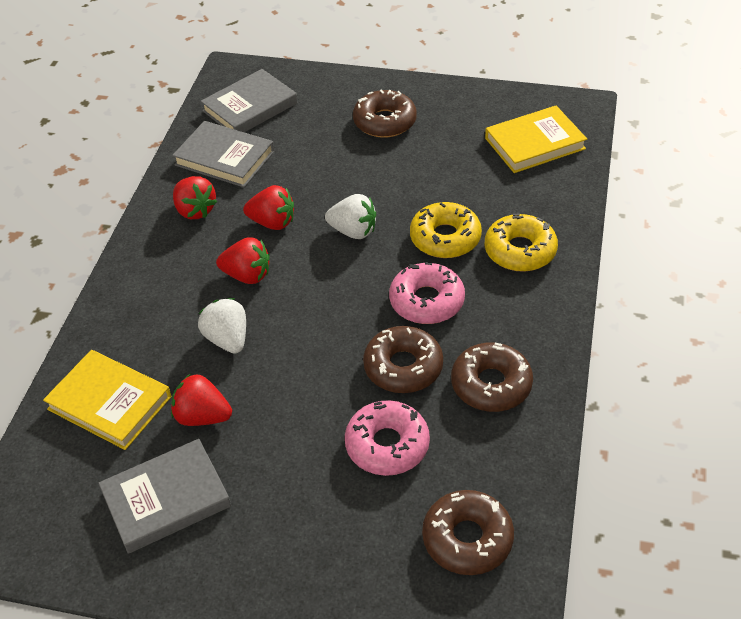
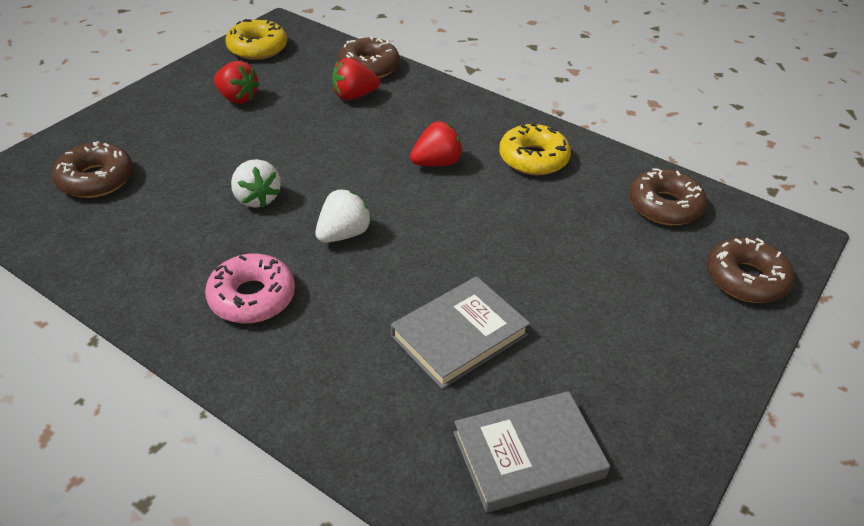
grey book: [98,439,231,554] [172,121,274,187] [200,69,298,132] = 3 -> [391,276,530,389] [453,391,610,513] = 2
pink donut: [345,400,430,476] [389,262,465,324] = 2 -> [205,254,295,323] = 1
red strawberry: [171,374,232,426] [173,176,217,219] [216,237,270,284] [243,185,294,230] = 4 -> [214,61,260,104] [332,58,380,100] [410,121,463,166] = 3
yellow book: [43,350,172,450] [485,106,587,173] = 2 -> none = 0

